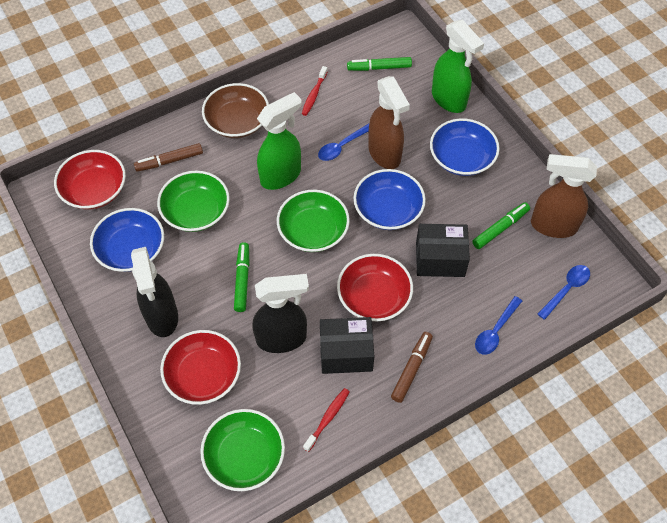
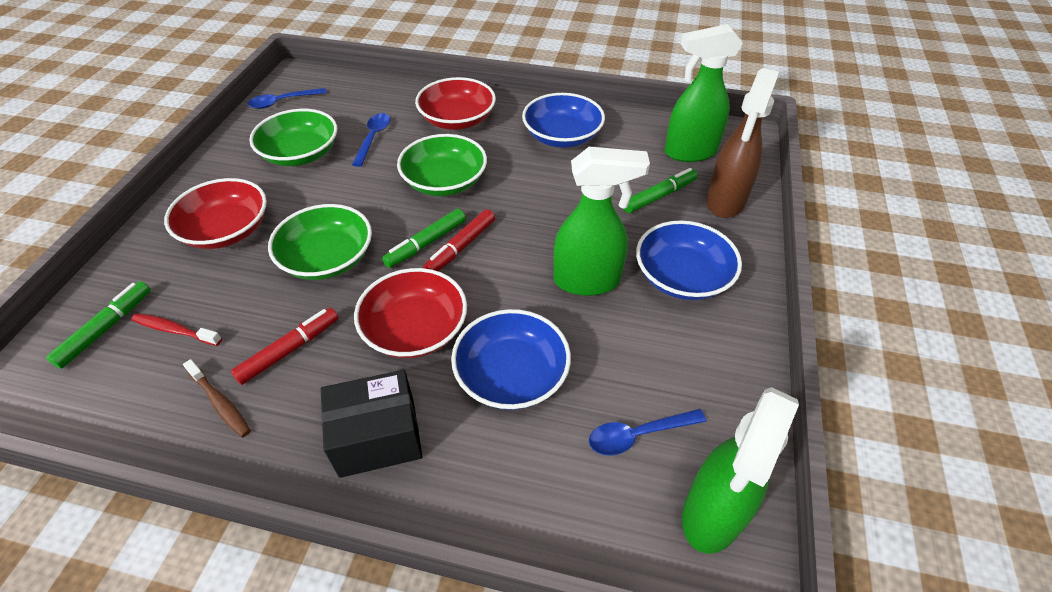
black box: [320,317,374,374] [416,224,470,277] = 2 -> [321,370,423,478] = 1
black spray bottle: [131,247,178,337] [252,274,309,353] = 2 -> none = 0
brown bowl: [202,83,269,138] = 1 -> none = 0
brown marker: [134,143,203,172] [391,332,433,403] = 2 -> none = 0
brown spray bottle: [368,76,410,169] [531,154,597,238] = 2 -> [706,68,779,218] = 1
brown toothbrush: none = 0 -> [183,359,251,437] = 1
green spray bottle: [257,92,302,190] [432,20,484,113] = 2 -> [553,147,650,296] [665,24,743,162] [682,387,799,554] = 3
red marker: none = 0 -> [231,307,338,385] [423,209,495,271] = 2
red toothbrush: [302,66,328,116] [303,388,350,452] = 2 -> [131,313,222,346] = 1

